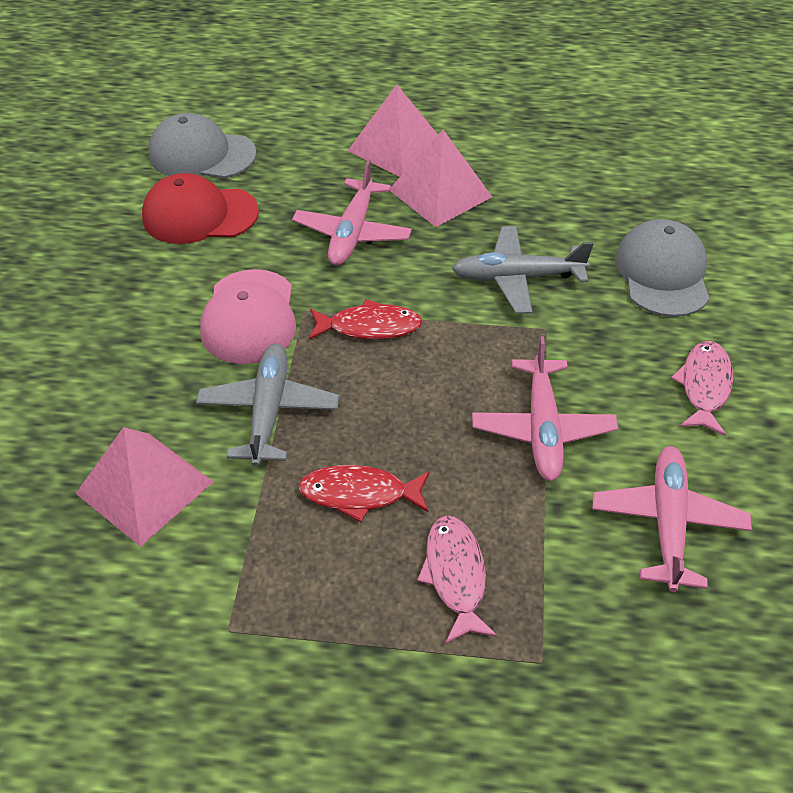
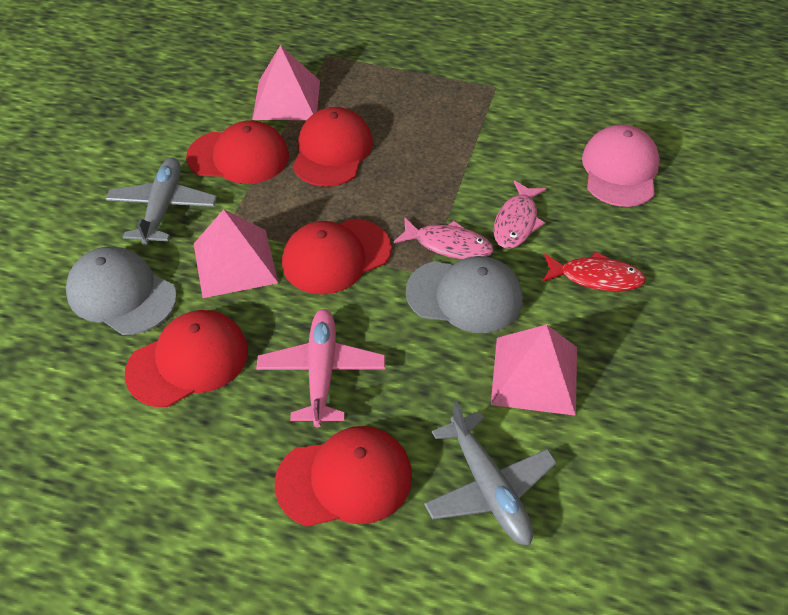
pink plane: [292,159,412,265] [472,336,618,481] [592,446,752,592] = 3 -> [256,309,385,427] = 1
red cap: [142,173,259,244] = 1 -> [125,310,248,407] [186,120,289,184] [275,426,412,527] [282,219,391,295] [293,107,373,187] = 5
red fish: [298,465,429,522] [309,299,422,340] = 2 -> [542,252,646,291] = 1

